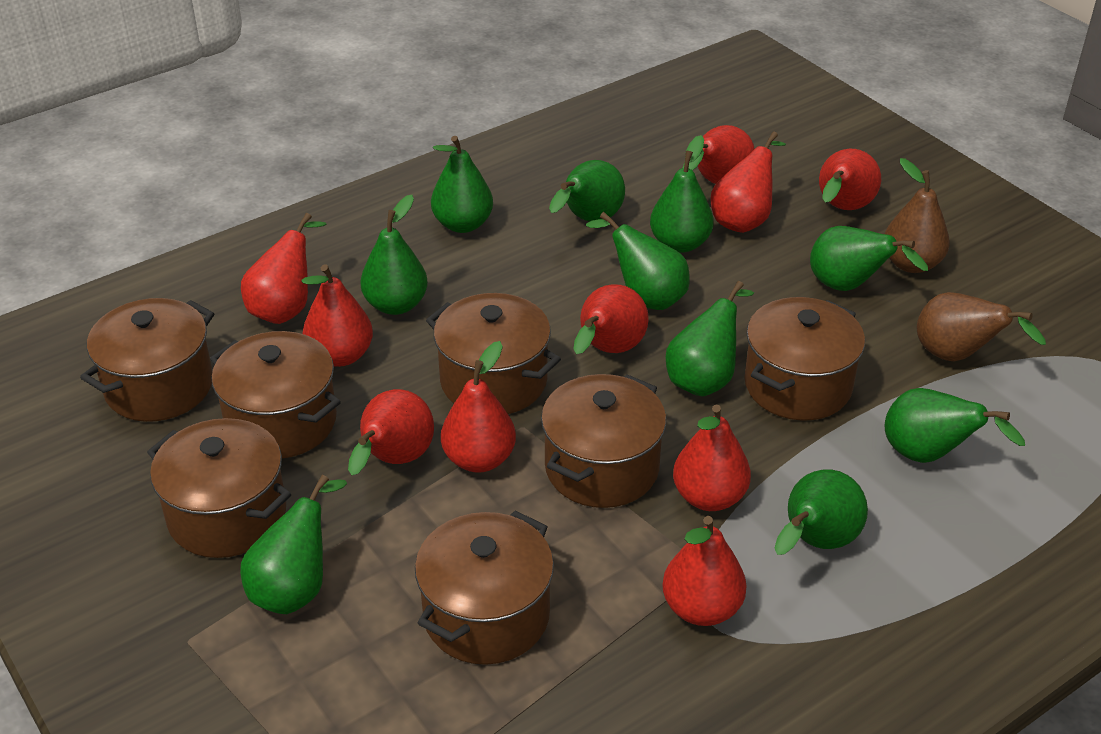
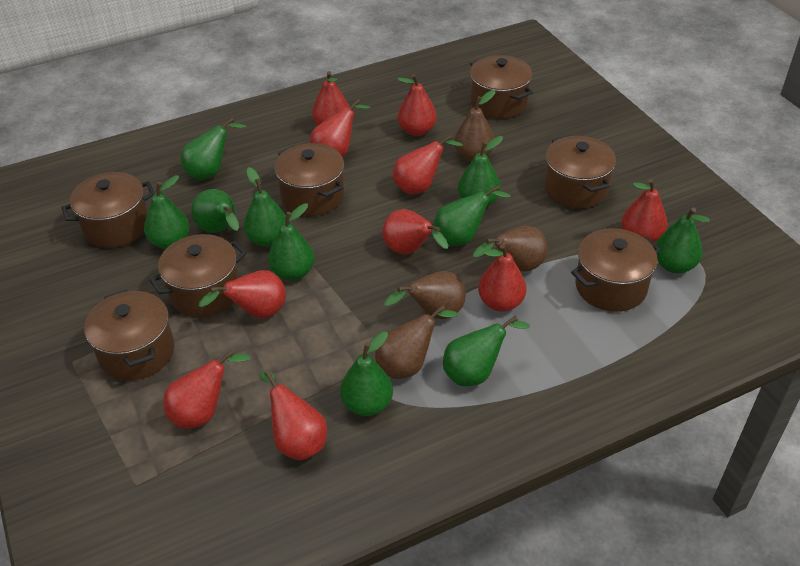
brown pear: [885,158,950,273] [917,292,1046,361] = 2 -> [375,305,458,379] [384,271,466,319] [454,90,495,161] [473,226,548,272] = 4

